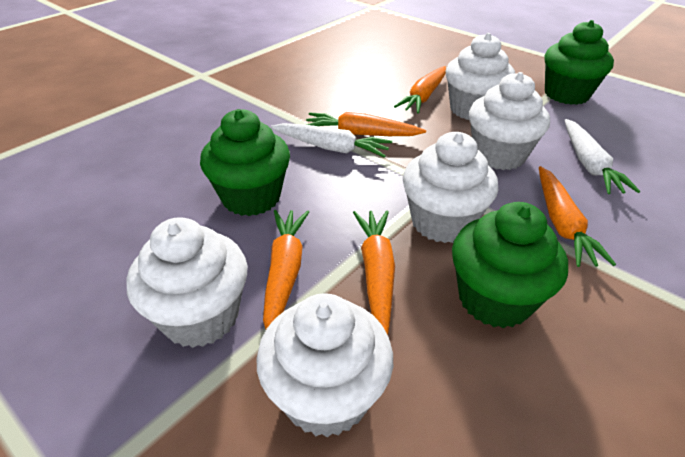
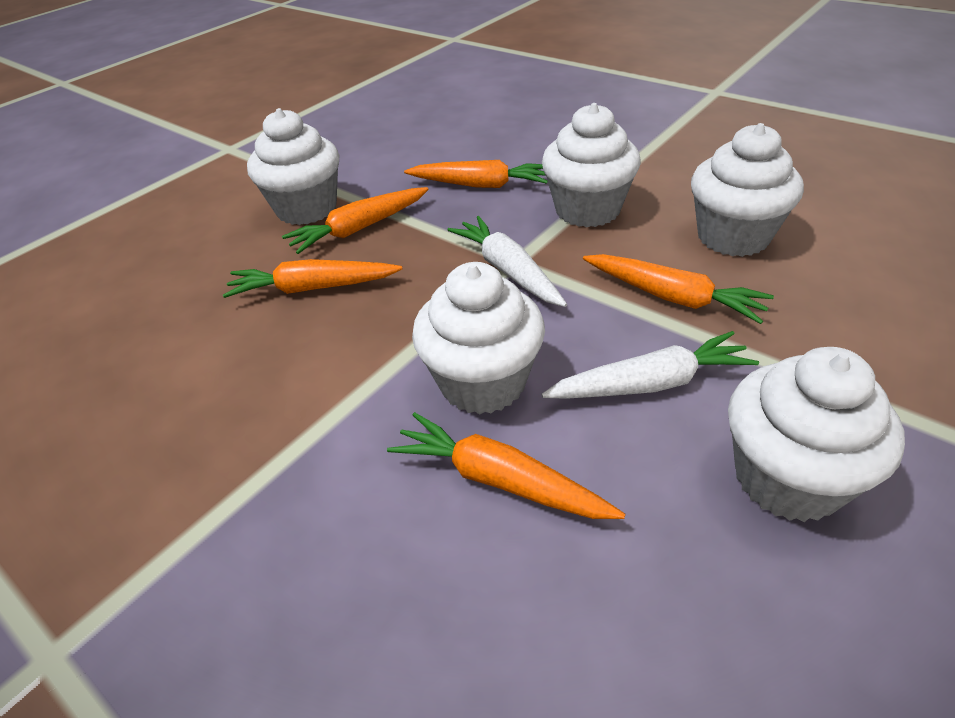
green cupcake: [200,109,290,216] [452,202,568,328] [545,20,614,105] = 3 -> none = 0

